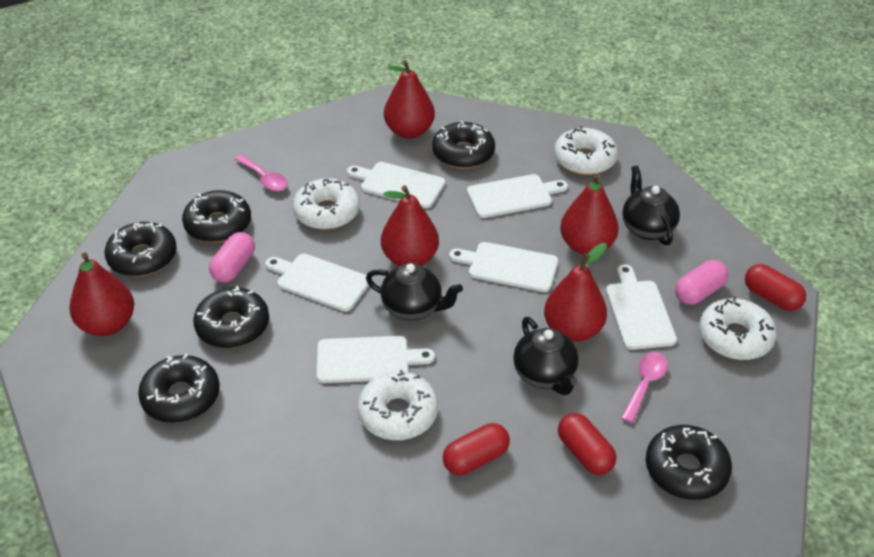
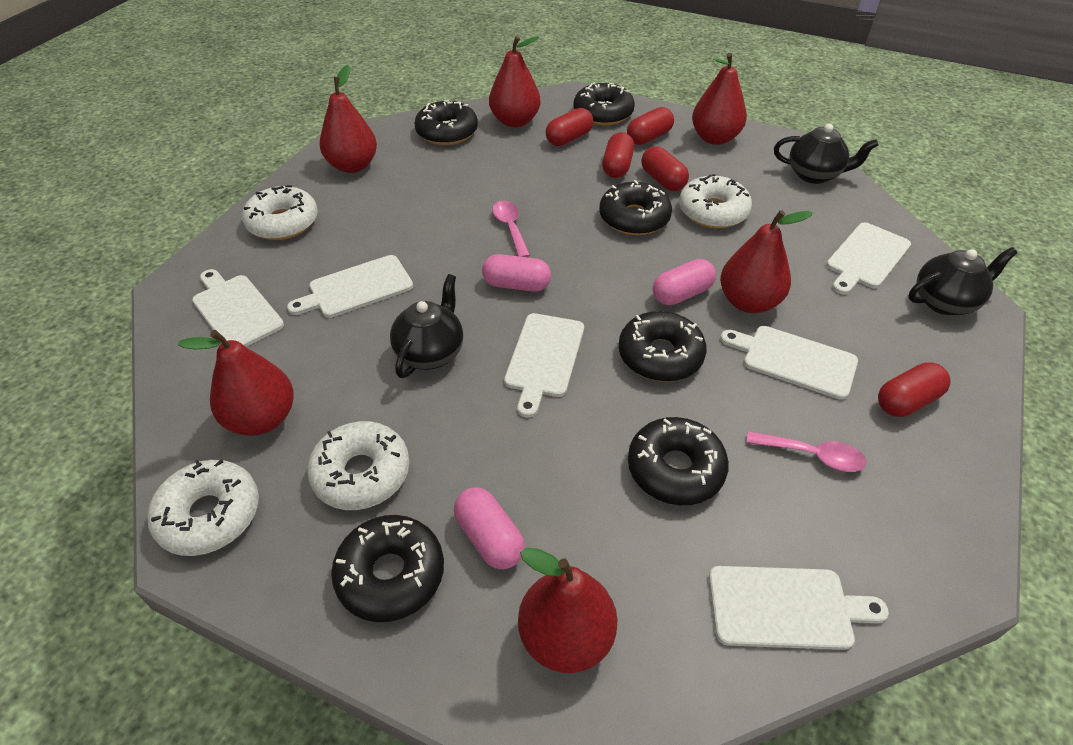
pink capsule: [209,232,255,283] [675,260,729,305] = 2 -> [454,488,525,569] [482,254,551,292] [653,259,716,305] = 3
red capsule: [443,423,510,475] [558,413,616,475] [745,264,806,311] = 3 -> [546,108,593,146] [602,132,634,178] [627,107,674,145] [641,146,689,191] [878,362,951,417] = 5
red pear: [69,253,134,336] [381,185,439,266] [384,60,435,139] [544,243,607,342] [560,174,619,255] = 5 -> [178,330,294,436] [320,65,377,173] [489,36,540,128] [518,548,617,673] [692,53,747,145] [720,210,813,313] = 6

